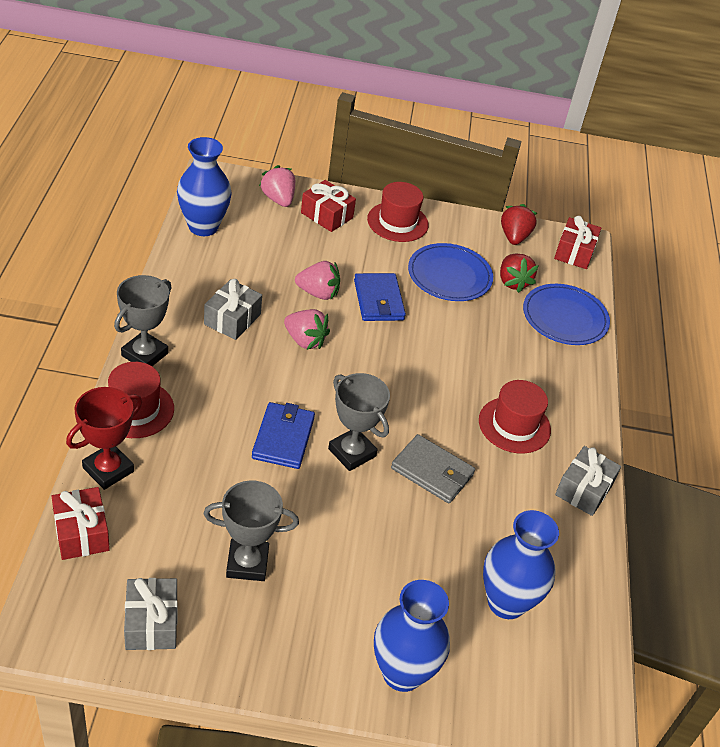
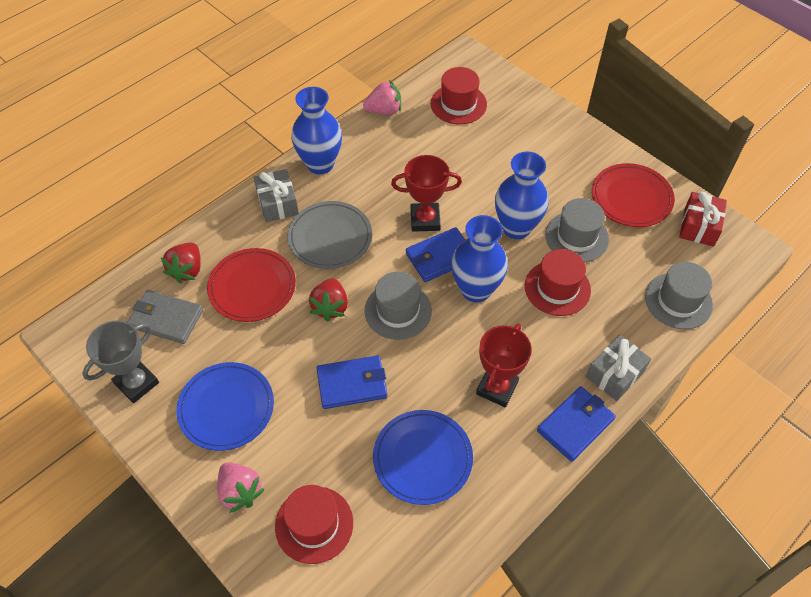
blue wallet: [252,402,315,469] [354,273,406,321] = 2 -> [316,355,387,409] [406,227,465,282] [537,386,616,462] = 3
grey gift: [124,578,177,650] [204,279,262,340] [555,446,621,516] = 3 -> [254,169,299,222] [586,335,651,401] = 2
grey hat: none = 0 -> [364,272,432,340] [545,198,609,262] [645,262,713,329] = 3
grey plate: none = 0 -> [287,201,372,269] = 1
grey trophy: [114,275,172,366] [204,481,299,581] [328,373,390,471] = 3 -> [82,321,159,403] = 1
pink strawberry: [259,165,295,207] [284,309,330,350] [295,261,340,300] = 3 -> [217,462,265,513] [363,80,401,115] = 2
red gift: [51,487,110,560] [301,180,356,232] [554,216,601,269] = 3 -> [679,192,727,246] = 1
red plate: none = 0 -> [207,248,296,322] [592,163,675,227] = 2
red trophy: [66,387,142,490] = 1 -> [391,155,462,232] [476,323,532,407] = 2

